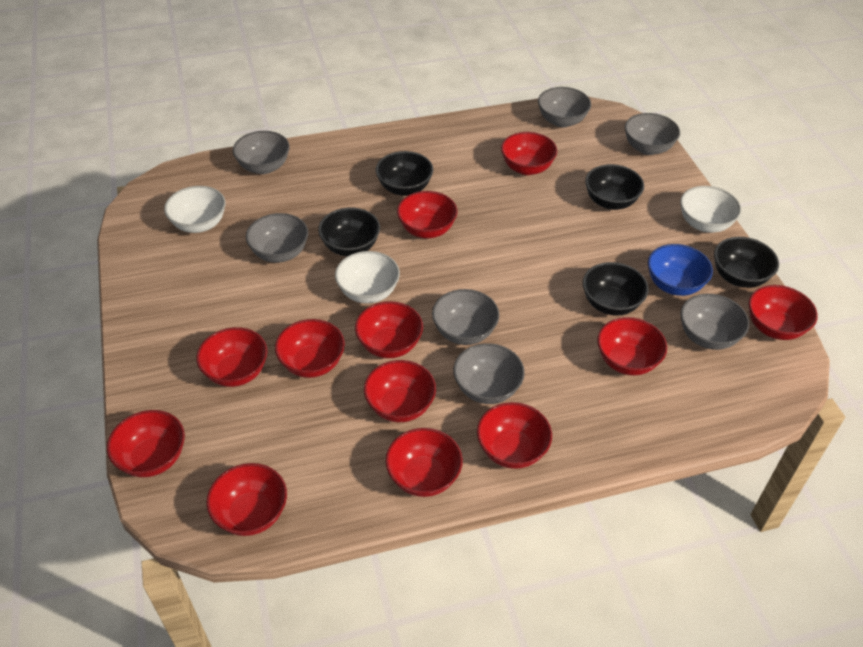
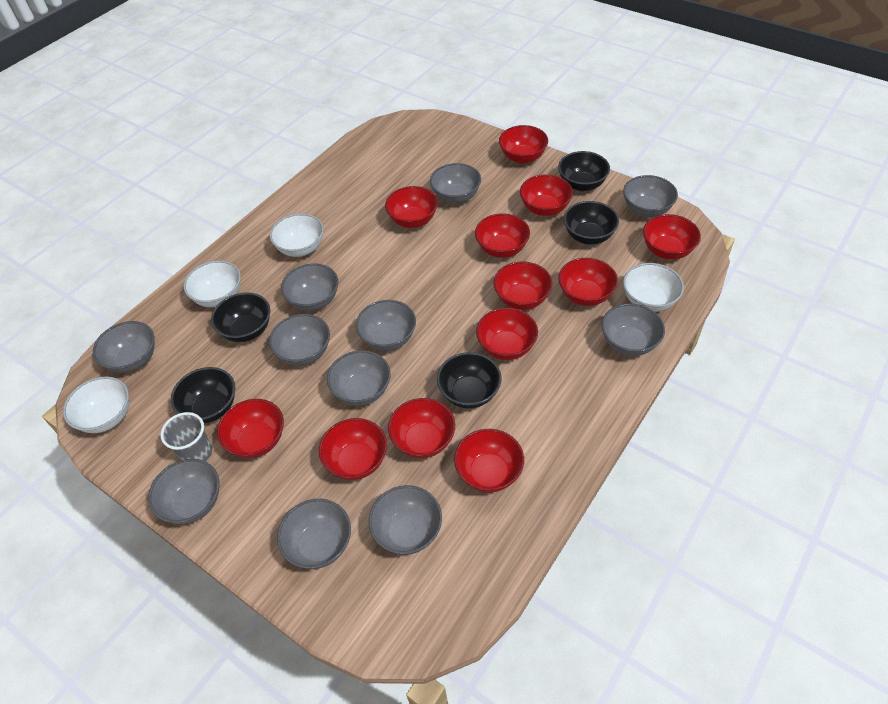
blue bowl: [648,244,713,296] = 1 -> none = 0
grey bowl: [233,131,290,174] [246,213,308,263] [432,289,499,345] [453,343,525,404] [538,87,591,128] [625,113,680,155] [680,294,749,350] = 7 -> [93,321,155,373] [148,459,219,524] [269,314,330,366] [277,499,351,569] [281,263,339,311] [327,350,391,406] [356,300,416,351] [369,485,442,555] [430,163,481,203] [602,303,665,356] [623,175,678,217] = 11
grey cup: none = 0 -> [161,412,212,462] = 1
white bowl: [164,186,226,233] [335,251,400,303] [680,186,742,233] = 3 -> [63,376,129,433] [184,260,241,307] [270,213,324,257] [623,263,684,312] = 4

